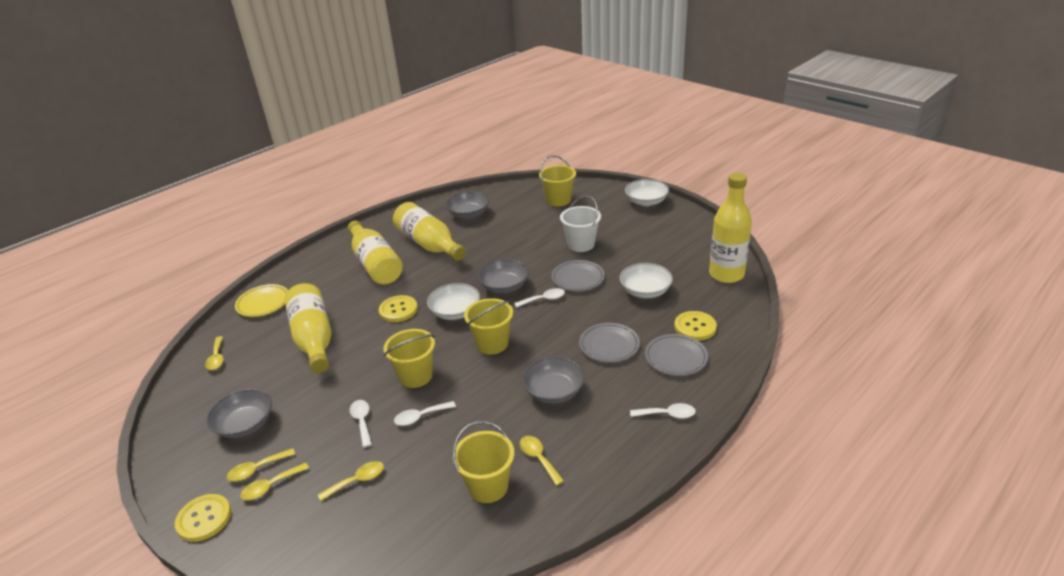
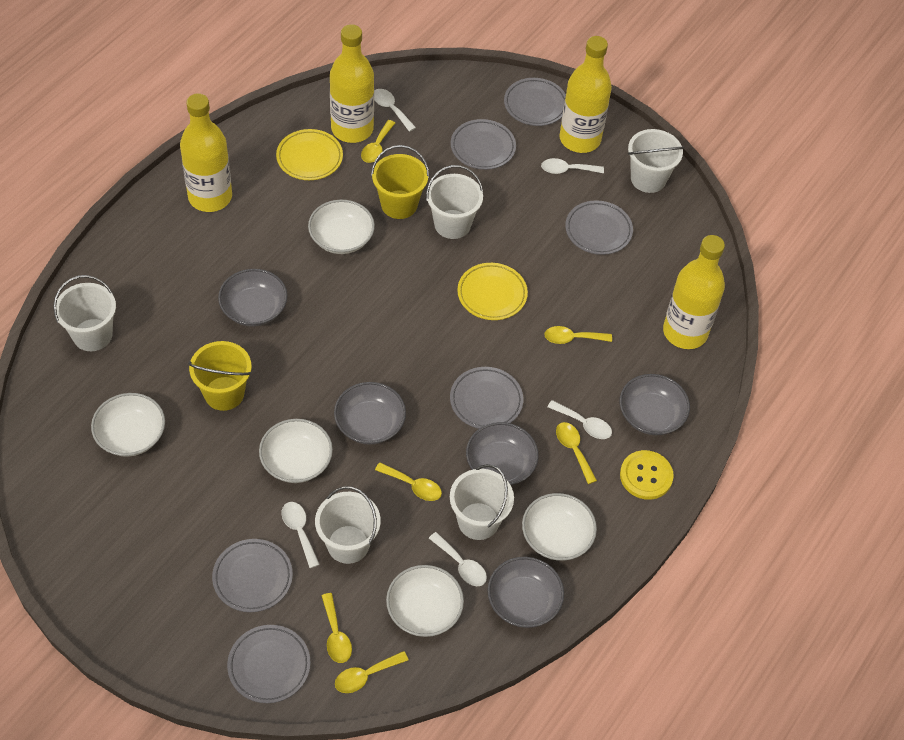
grey bowl: [207,389,272,438] [446,192,489,219] [478,259,529,293] [522,357,584,404] = 4 -> [218,269,288,327] [334,382,406,445] [466,422,539,485] [487,557,564,628] [620,374,690,435] = 5
grey plate: [552,260,605,291] [579,323,640,363] [645,334,708,376] = 3 -> [212,539,293,612] [227,625,311,703] [450,367,524,429] [451,119,516,170] [504,78,566,126] [565,200,633,255] = 6
white bowl: [427,283,480,320] [620,263,673,298] [625,179,669,206] = 3 -> [91,393,165,457] [259,419,333,483] [308,200,375,254] [386,565,464,637] [522,493,597,561] = 5
white bucket: [560,196,601,252] = 1 -> [53,275,116,351] [315,486,381,564] [426,165,483,239] [450,464,514,540] [628,129,684,193] = 5
white spoon: [350,400,372,447] [394,401,456,426] [514,288,565,308] [630,403,696,419] = 4 -> [282,502,320,568] [374,89,416,132] [429,532,487,586] [541,158,604,174] [547,400,612,439] = 5
yellow bucket: [384,329,435,388] [453,421,514,503] [464,298,513,355] [539,155,576,207] = 4 -> [188,341,252,411] [371,145,429,219] = 2
yellow button: [175,494,231,542] [379,295,418,322] [674,311,717,341] = 3 -> [620,450,674,500] = 1
yellow plate: [235,284,288,317] = 1 -> [276,129,343,180] [457,263,528,320] = 2
yellow spoon: [205,336,224,370] [227,448,295,481] [240,463,309,500] [318,461,384,501] [520,436,564,486] = 5 -> [321,593,352,663] [335,651,409,693] [361,120,395,163] [375,462,442,501] [544,326,612,344] [556,422,597,484] = 6

